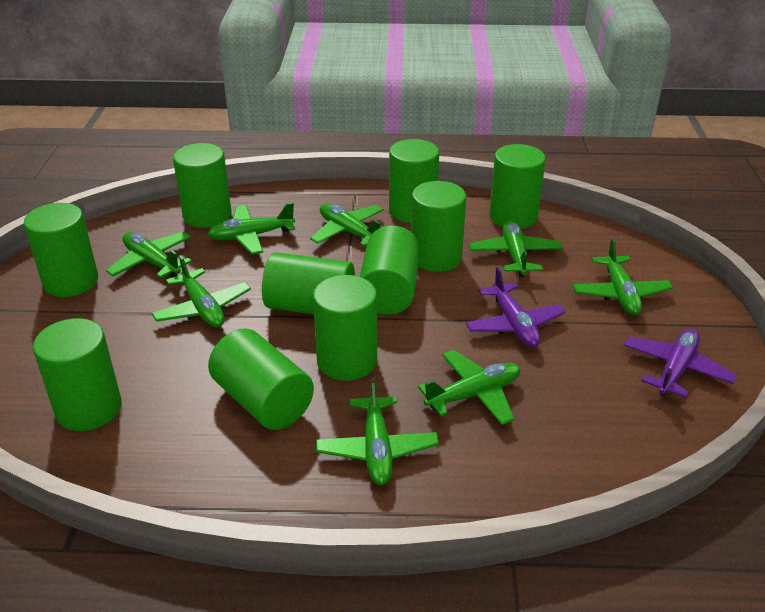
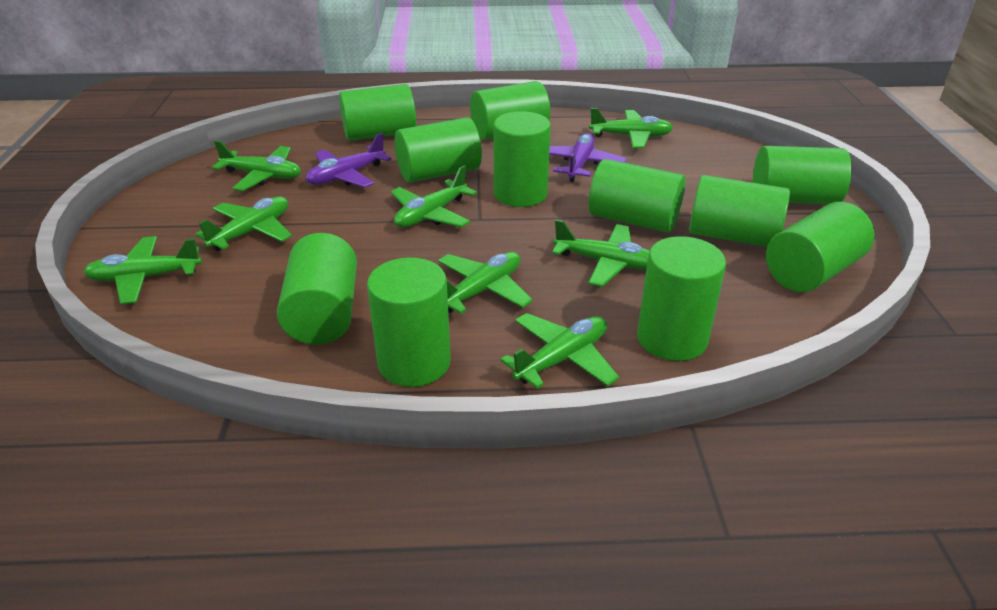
green cylinder: [24,203,98,297] [33,318,121,431] [173,143,231,228] [208,329,314,430] [262,252,355,314] [313,275,377,381] [360,225,420,315] [389,139,439,223] [411,181,466,272] [489,144,546,229] = 10 -> [277,233,357,345] [339,84,416,141] [367,258,451,387] [395,117,482,183] [470,81,550,140] [493,111,551,207] [589,159,686,232] [637,236,726,361] [689,175,790,247] [753,146,852,204] [766,202,875,292] = 11

